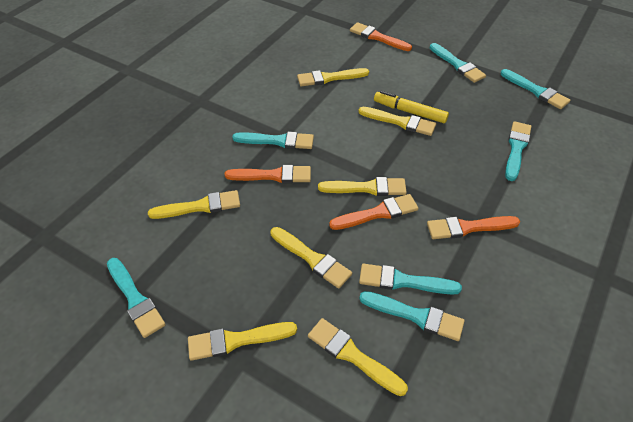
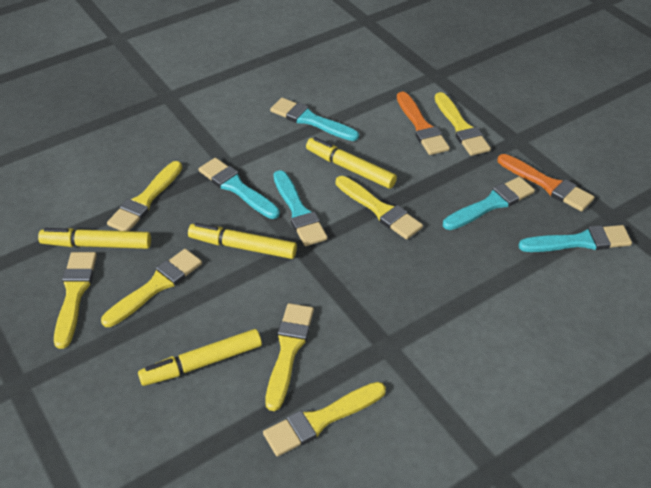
orange brush: [225,165,311,183] [329,194,419,230] [350,22,412,51] [427,216,520,239] = 4 -> [397,92,450,155] [497,154,594,211] = 2
turquoise brush: [107,258,166,338] [232,132,314,149] [359,264,462,294] [359,291,464,341] [430,43,486,83] [501,69,570,109] [505,121,531,181] = 7 -> [199,158,280,219] [270,98,359,141] [274,170,328,246] [443,177,535,230] [518,225,632,252] = 5
yellow marker: [374,91,449,123] = 1 -> [38,228,151,249] [138,329,262,386] [188,223,297,259] [306,137,397,189] = 4

